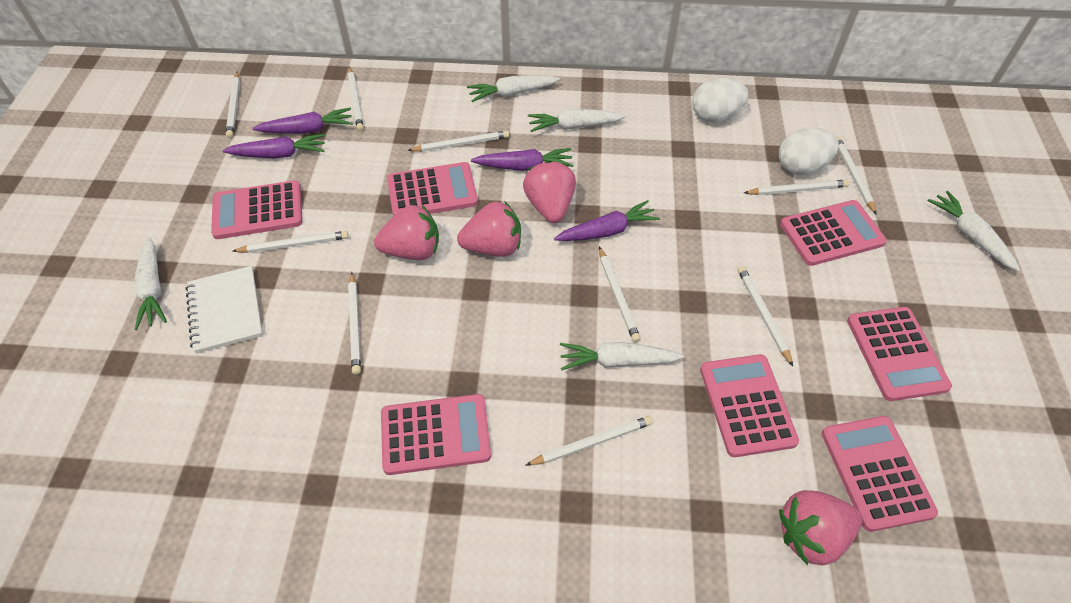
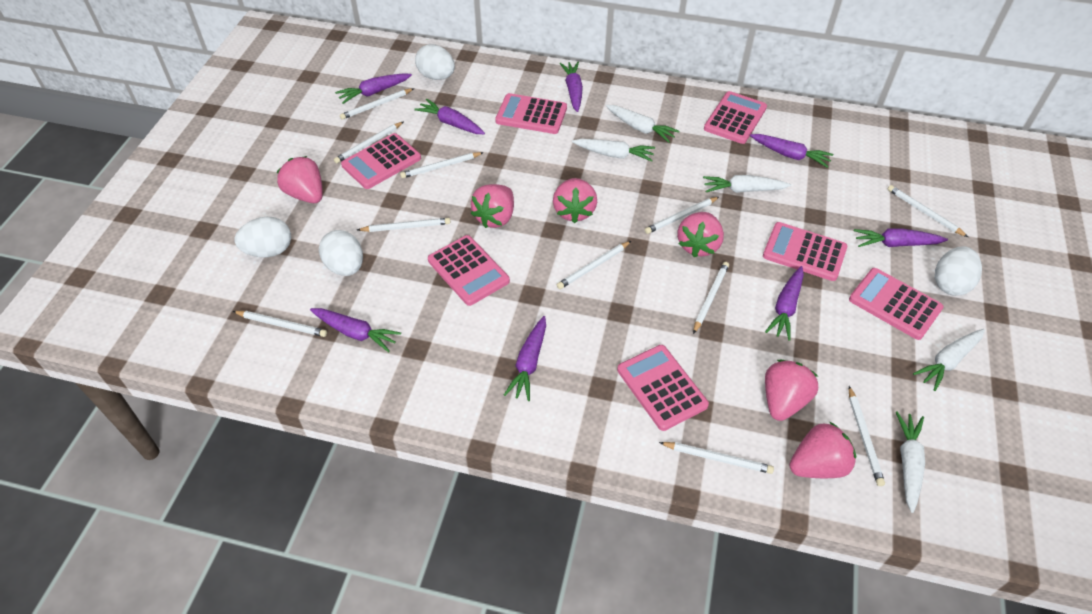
pink strawberry: [374,204,439,260] [457,201,521,257] [523,160,576,223] [779,490,862,566] = 4 -> [277,156,323,203] [471,184,514,228] [553,178,597,223] [677,212,724,257] [765,360,818,421] [789,421,856,478] = 6
purple carrot: [222,134,325,159] [252,108,353,134] [471,148,573,171] [554,200,660,241] = 4 -> [310,308,401,352] [335,73,412,104] [414,99,485,134] [504,316,546,401] [560,62,583,112] [750,134,833,168] [765,266,804,341] [854,228,948,247] = 8
white egg: [692,78,748,122] [779,128,839,175] = 2 -> [235,217,291,257] [319,230,363,276] [415,44,455,80] [935,246,982,296] = 4
white notebook: [186,266,263,354] = 1 -> none = 0
white pencil: [226,71,240,138] [233,231,349,253] [348,67,364,131] [348,272,361,374] [408,130,509,152] [526,416,653,465] [599,247,641,342] [738,266,793,366] [744,180,849,195] [836,136,876,214] = 10 -> [233,311,327,337] [334,122,403,164] [340,88,414,120] [357,218,450,232] [400,152,484,178] [557,241,631,289] [645,197,719,234] [659,442,774,474] [693,262,729,334] [849,386,885,486] [888,185,968,237] = 11

